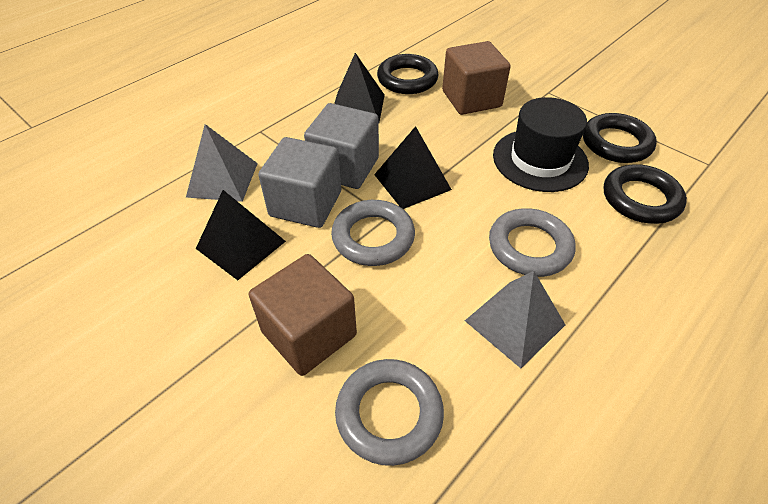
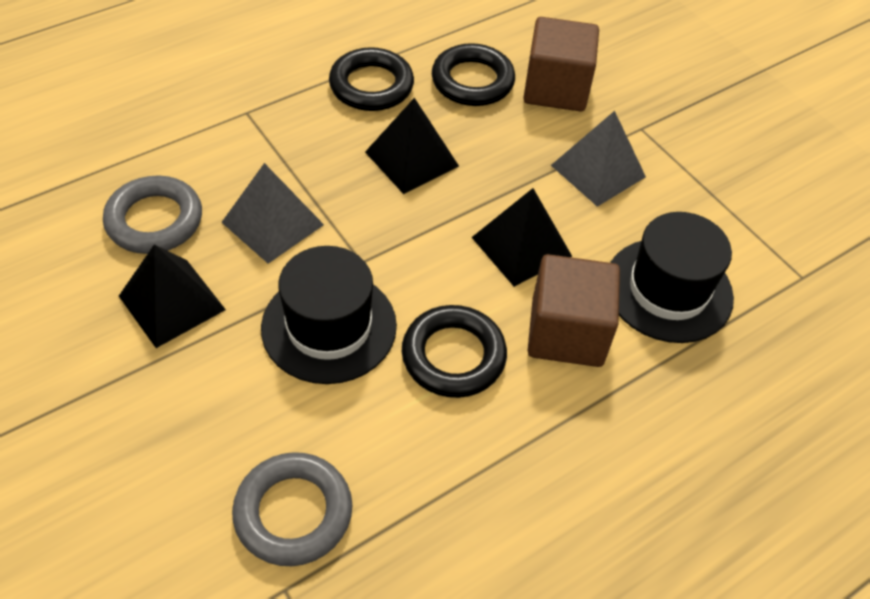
black hat: [493,97,589,192] = 1 -> [261,246,397,384] [610,212,734,343] = 2
grey cube: [258,137,341,228] [304,103,379,189] = 2 -> none = 0
grey ring: [331,200,415,266] [335,359,444,466] [489,208,576,277] = 3 -> [103,175,202,254] [232,452,352,566] = 2

